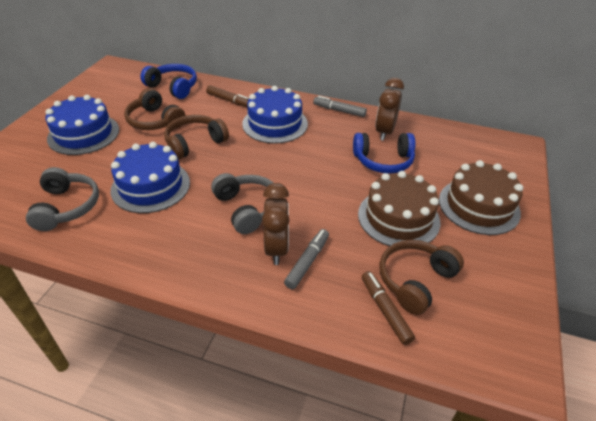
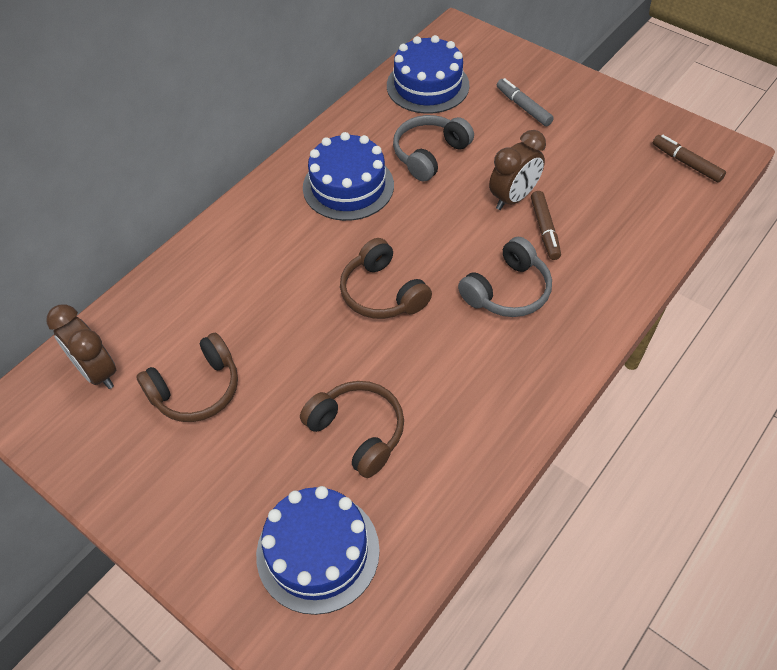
blue headphones: [140,64,197,99] [353,133,415,174] = 2 -> none = 0
brown cake: [358,171,440,246] [439,160,523,235] = 2 -> none = 0
grey marker: [284,229,329,289] [313,96,367,117] = 2 -> [497,78,554,126] = 1

